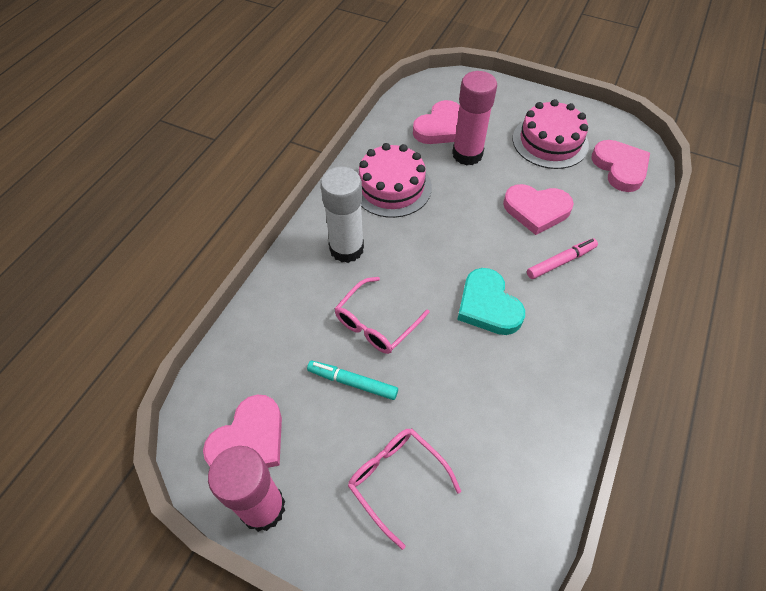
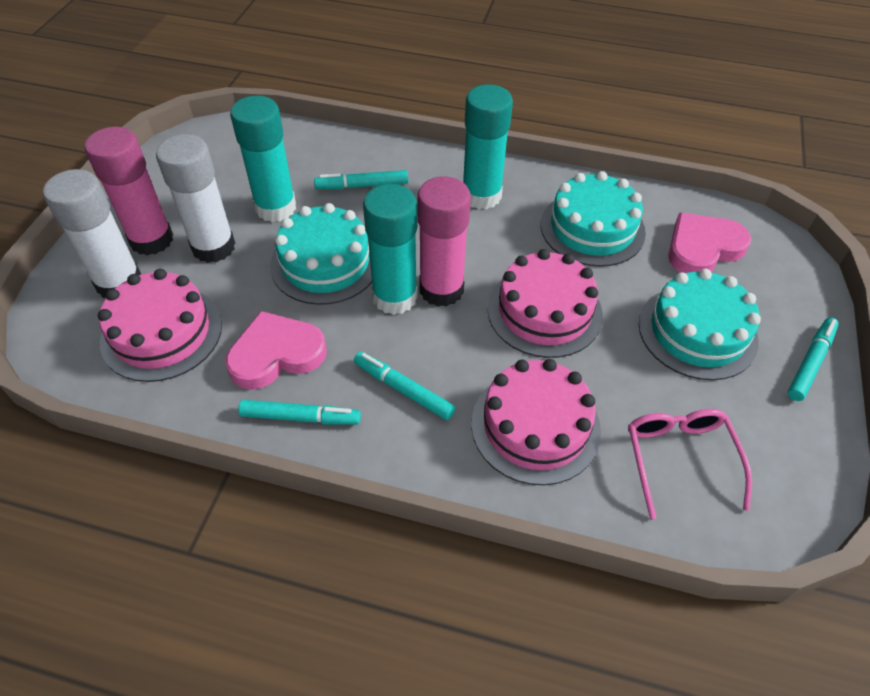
pink cake: [357,143,432,218] [513,99,589,169] = 2 -> [98,269,222,382] [471,359,601,485] [487,249,603,358] = 3
pink glasses: [334,277,430,354] [348,428,461,550] = 2 -> [628,409,752,519] = 1
pink heart: [203,395,282,468] [413,100,460,144] [503,184,574,235] [591,140,650,192] = 4 -> [225,311,327,390] [668,213,751,273] = 2
pink marker: [527,238,598,279] = 1 -> none = 0
turquoise cake: none = 0 -> [270,203,372,305] [541,171,646,267] [639,269,761,380] = 3
turquoise glue stick: none = 0 -> [230,96,296,222] [363,184,418,315] [463,84,513,209] = 3
turquoise heart: [457,268,525,335] = 1 -> none = 0
turquoise marker: [307,361,398,400] = 1 -> [238,400,361,425] [314,170,408,189] [354,352,455,420] [788,318,839,401] = 4
white glue stick: [320,167,364,263] = 1 -> [43,169,141,298] [156,134,235,263] = 2

